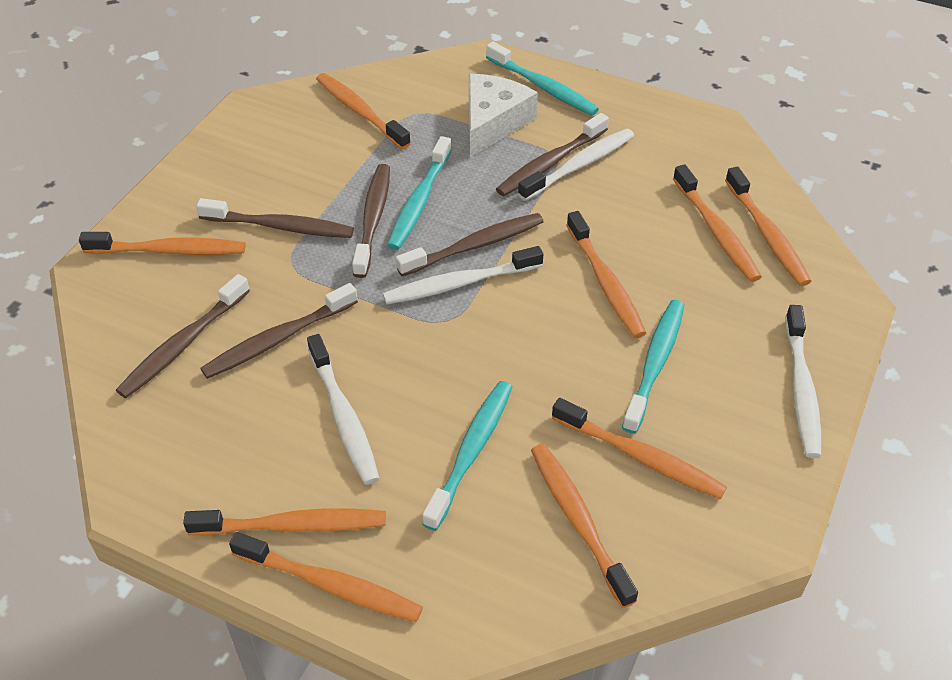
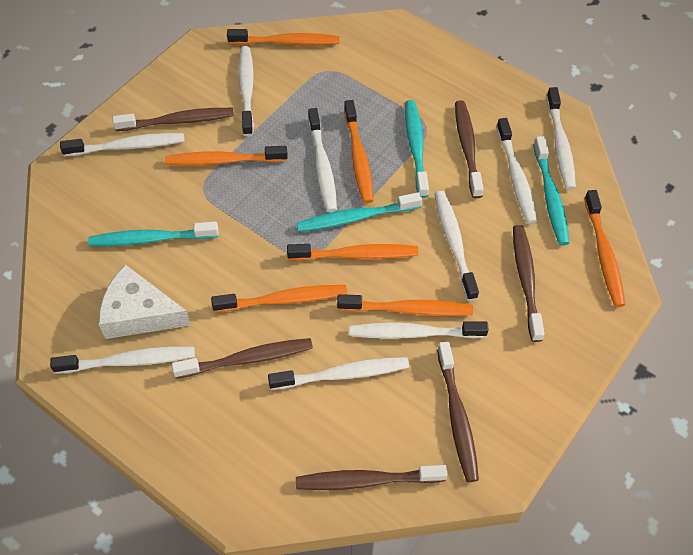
orange toothbrush: [79,232,246,255] [183,508,386,536] [229,532,423,622] [316,73,411,149] [531,444,638,608] [552,398,727,499] [566,211,646,338] [673,164,762,282] [725,167,812,286] = 9 -> [165,146,288,166] [211,285,347,312] [227,29,339,45] [287,244,418,261] [337,294,473,316] [344,100,373,203] [584,190,625,307] = 7
white toothbrush: [307,334,380,485] [383,246,543,305] [518,129,634,201] [785,305,821,458] = 4 -> [50,347,195,374] [60,133,185,156] [238,46,254,136] [268,357,409,390] [308,108,337,212] [349,321,489,339] [434,191,479,301] [496,118,537,224] [546,87,576,190] = 9

